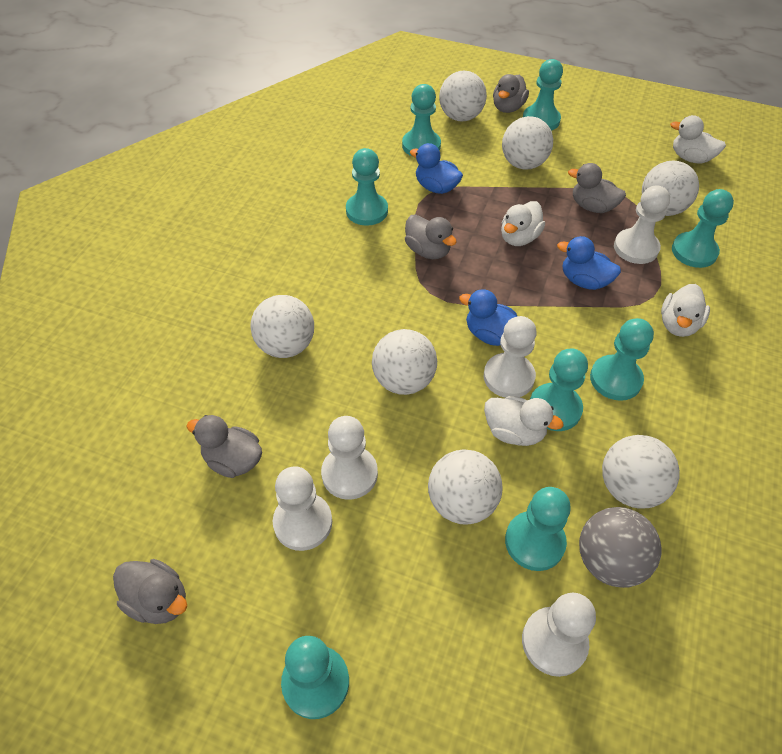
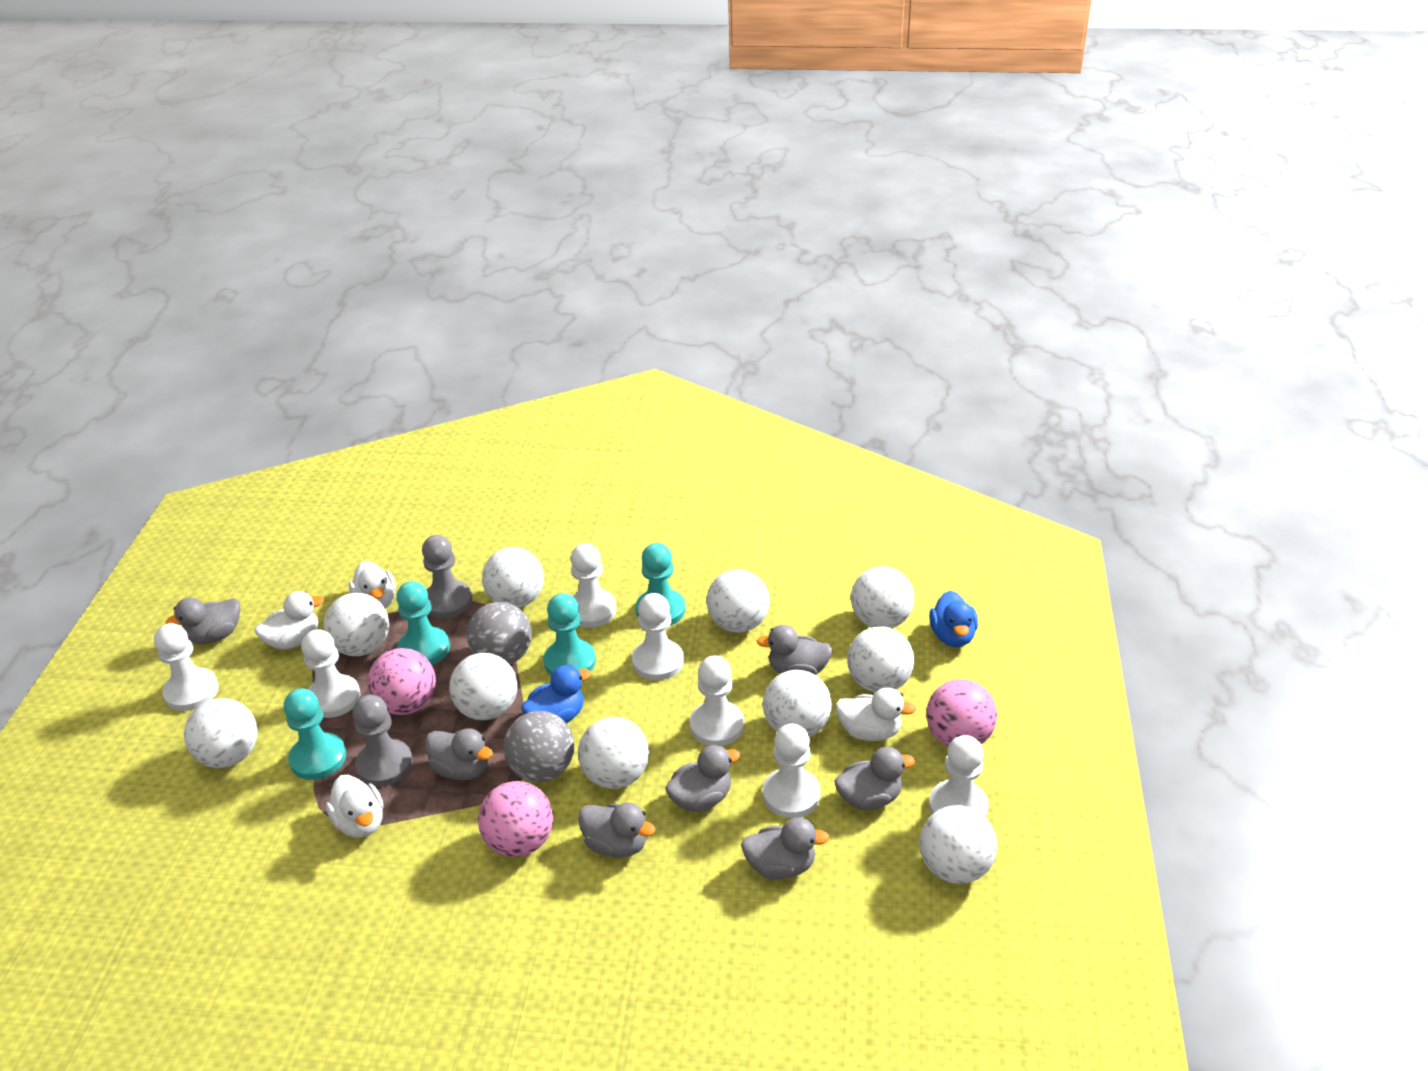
blue duck: [410,143,463,194] [459,289,517,346] [557,236,621,290] = 3 -> [521,665,591,723] [929,591,978,647] = 2
grey ball: [579,507,661,588] = 1 -> [467,602,532,665] [503,711,574,782] = 2
grey duck: [113,559,187,624] [186,415,262,478] [405,214,457,259] [493,74,529,113] [568,163,626,213] = 5 -> [165,598,240,644] [425,728,493,781] [578,803,655,858] [665,745,740,812] [741,817,830,879] [757,625,833,675] [835,747,915,811] = 7
grey pawn: none = 0 -> [352,695,413,787] [422,535,472,618] = 2
pink ball: none = 0 -> [367,648,436,715] [478,781,553,857] [927,679,997,746] = 3
turquoise pawn: [281,636,349,719] [346,148,388,226] [402,84,441,156] [505,487,571,571] [523,59,563,131] [530,349,588,431] [590,318,654,401] [672,189,734,268] = 8 -> [284,688,346,780] [396,581,450,665] [544,593,596,675] [635,543,685,626] = 4
white ball: [250,295,314,358] [372,329,437,395] [428,449,503,525] [439,71,487,122] [502,116,553,170] [602,435,680,509] [642,160,699,216] = 7 -> [184,698,258,768] [323,593,389,656] [450,653,517,720] [482,547,544,608] [578,717,649,789] [707,569,770,633] [763,670,832,737] [847,626,914,693] [851,566,914,628] [920,805,997,884] = 10
white pawn: [273,466,332,551] [321,416,378,500] [484,316,537,398] [522,593,596,677] [614,185,670,264] = 5 -> [154,623,219,711] [301,629,361,718] [570,543,617,628] [632,593,684,680] [690,656,744,746] [763,724,821,818] [929,735,989,817] = 7

